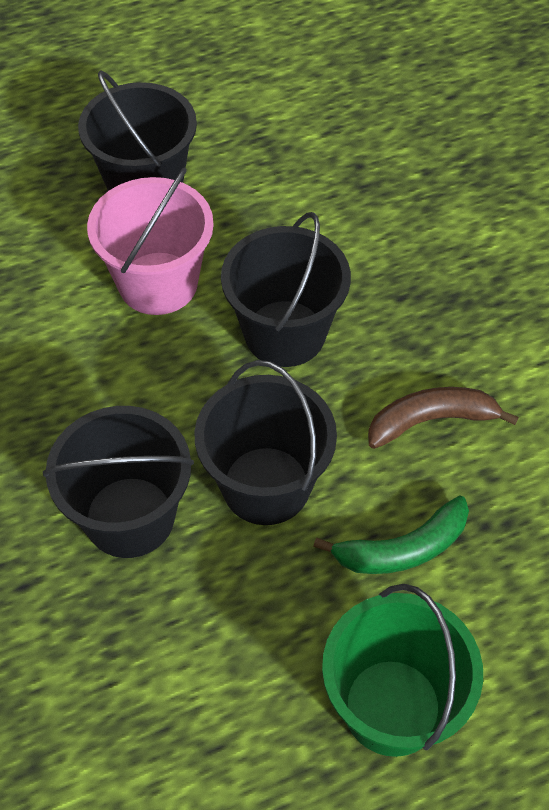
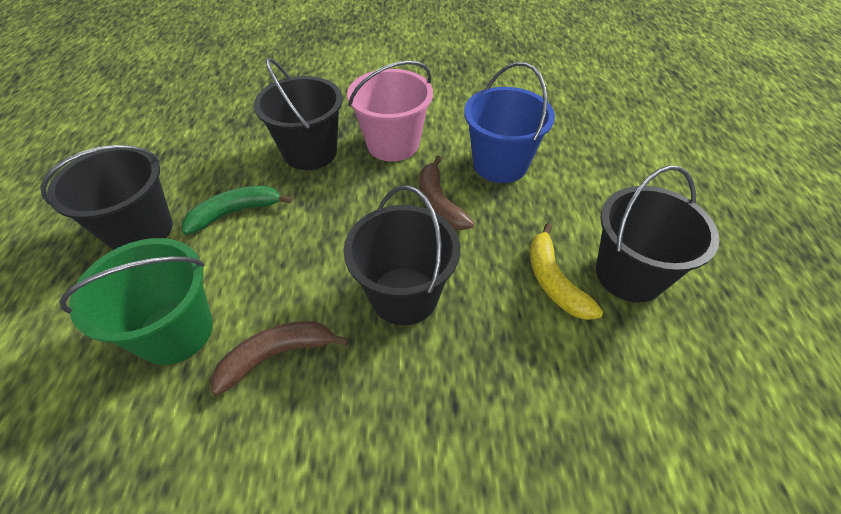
blue bucket: none = 0 -> [464,62,555,183] = 1
brown banana: [368,387,519,449] = 1 -> [211,321,349,395] [420,156,474,230] = 2
yellow banana: none = 0 -> [530,223,603,320] = 1

